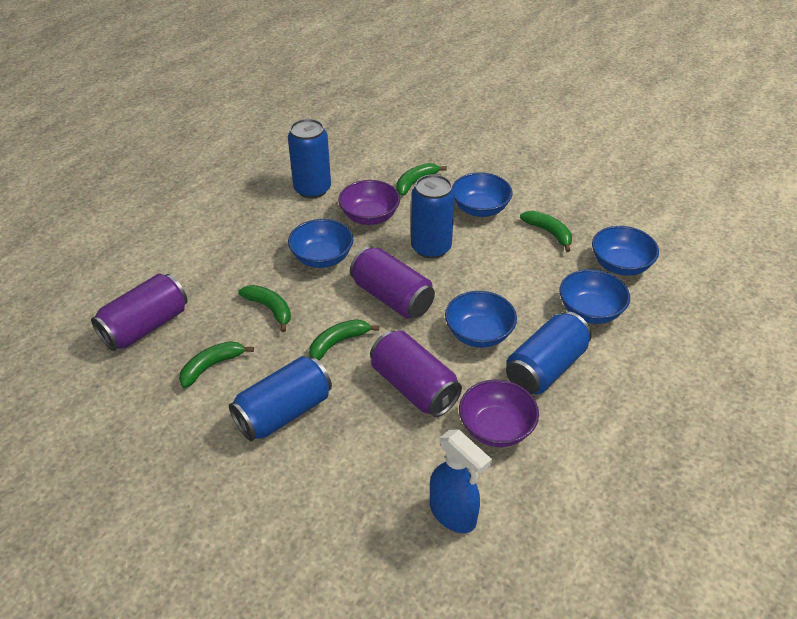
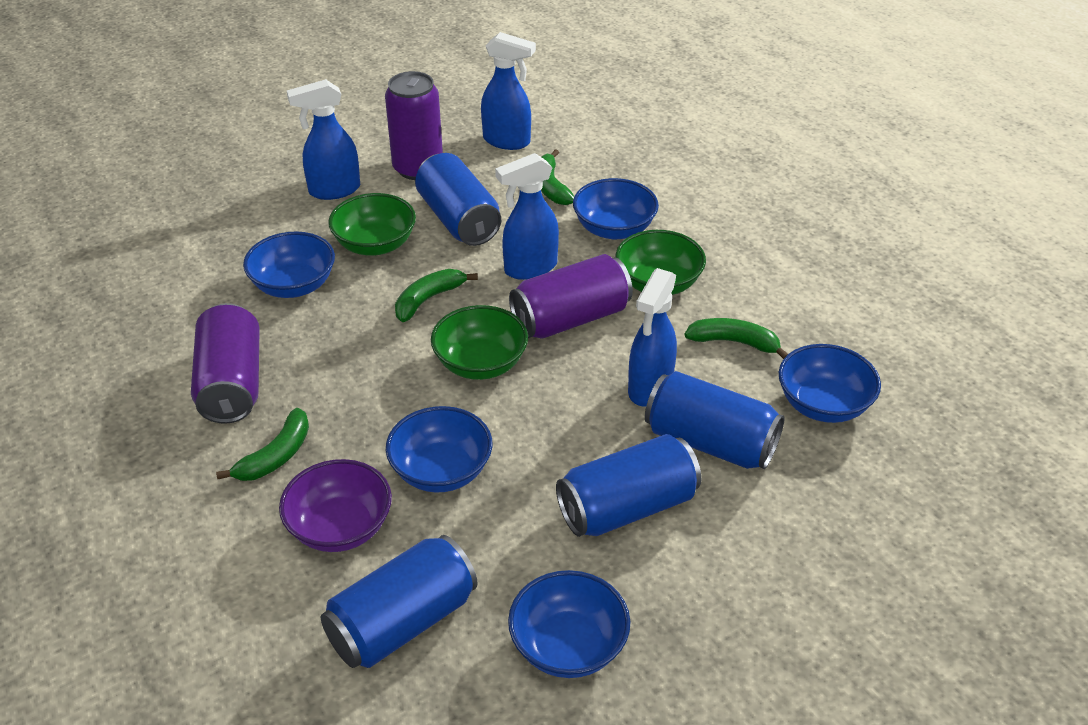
blue spray bottle: [430,430,492,533] = 1 -> [287,79,360,200] [481,32,536,150] [495,153,559,280] [628,268,677,407] = 4
green banana: [179,341,254,388] [238,285,291,332] [309,319,379,361] [396,163,447,196] [520,210,572,252] = 5 -> [216,408,309,481] [395,269,478,322] [541,149,574,205] [685,318,788,359] = 4
green bowl: none = 0 -> [328,193,416,256] [431,305,528,380] [616,230,706,295] = 3
purple bowl: [338,180,400,225] [459,380,539,447] = 2 -> [279,459,392,552] = 1

